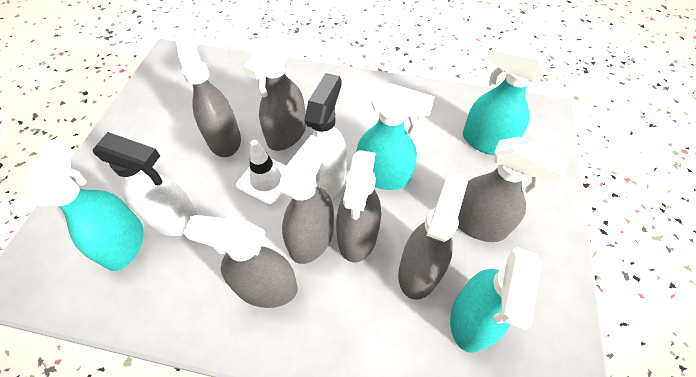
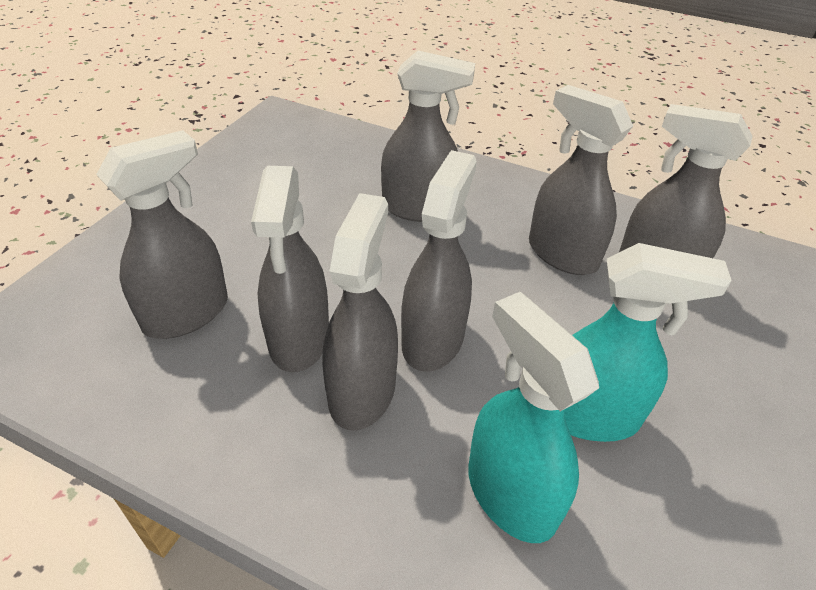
turquoise spray bottle: [22,140,143,271] [356,83,434,190] [450,247,542,353] [463,42,548,155] = 4 -> [468,292,599,543] [565,243,732,442] = 2
white spray bottle: [92,132,199,236] [304,73,347,199] = 2 -> none = 0
white traffic cone: [236,140,286,205] = 1 -> none = 0

